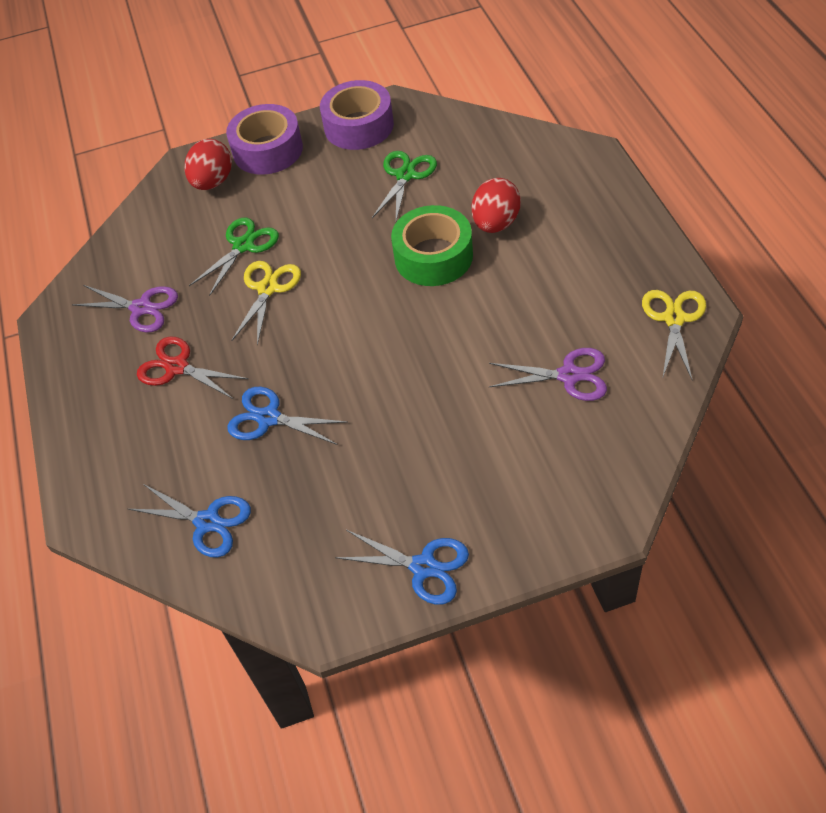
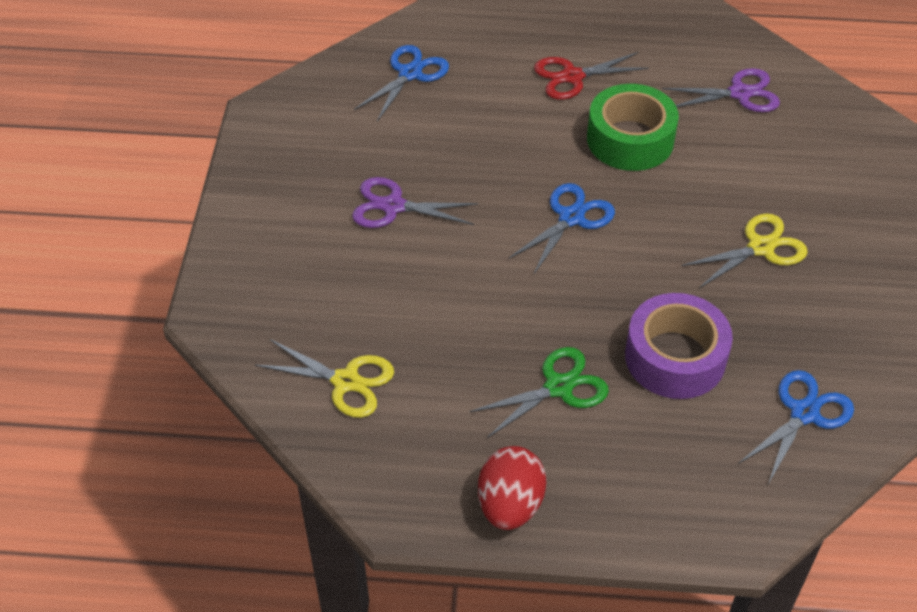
green scissors: [189,218,279,296] [372,151,437,221] = 2 -> [469,347,609,438] = 1
purple tape: [226,104,303,175] [320,80,394,150] = 2 -> [625,293,733,399] = 1
red egg: [184,139,232,190] [472,178,521,233] = 2 -> [478,446,546,530] = 1

